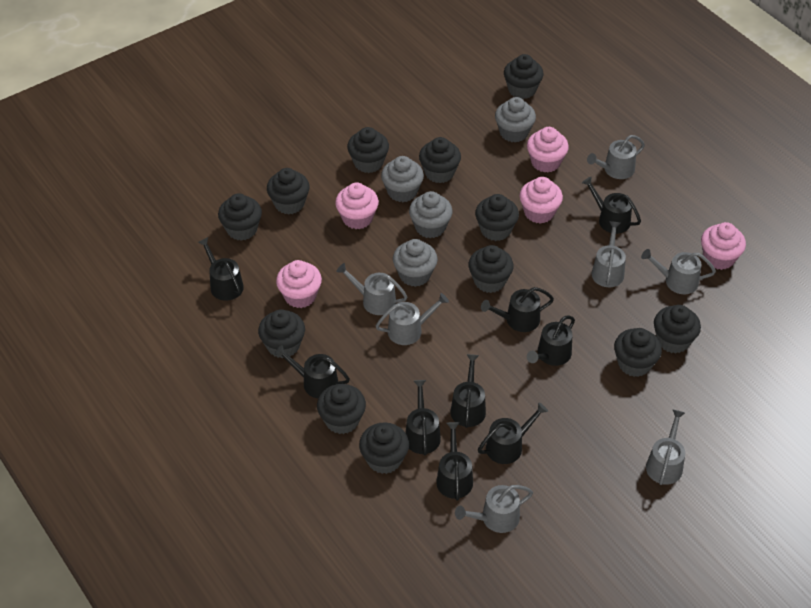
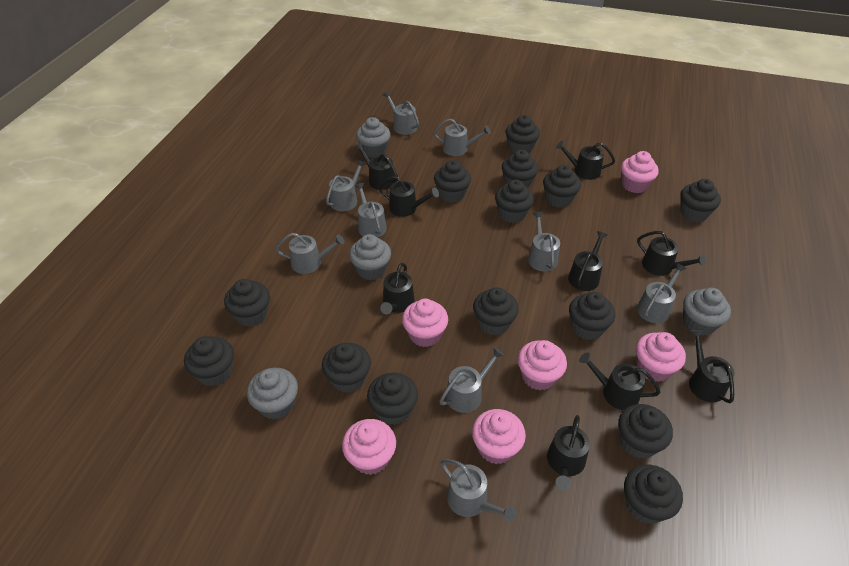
black cupcake: [218,193,262,241] [258,309,305,358] [267,168,310,215] [317,384,366,434] [347,127,389,173] [359,423,409,474] [419,137,461,183] [469,245,514,293] [475,194,519,241] [504,54,543,99] [614,328,662,377] [654,305,701,354] = 12 -> [184,336,234,386] [224,279,270,327] [322,343,371,393] [367,372,418,425] [434,160,471,203] [473,287,519,336] [495,180,534,223] [502,150,538,188] [506,115,540,153] [543,165,581,208] [569,292,615,340] [618,404,673,459] [624,465,683,524] [680,179,721,222] = 14
grey watering can: [336,263,407,315] [376,293,449,345] [455,485,533,533] [587,135,645,179] [591,221,626,287] [641,249,716,294] [646,409,685,485] = 7 -> [276,233,344,274] [326,160,366,211] [355,183,387,237] [383,91,419,135] [433,119,491,156] [439,347,504,413] [441,459,516,523] [528,212,560,272] [637,263,687,323] = 9
pink cupcake: [276,260,322,308] [335,183,379,229] [519,177,563,224] [527,127,569,173] [701,222,746,270] = 5 -> [342,419,396,475] [402,299,448,347] [472,409,526,464] [518,340,567,390] [621,151,659,193] [636,332,686,382] = 6

